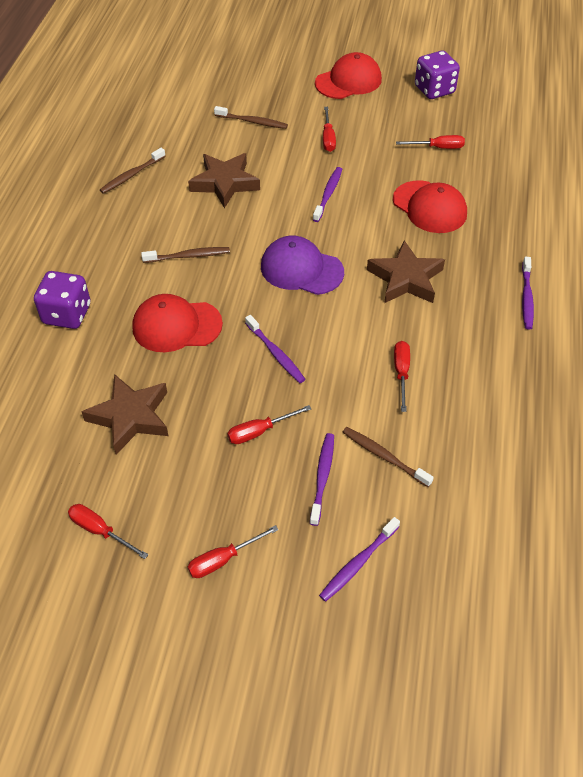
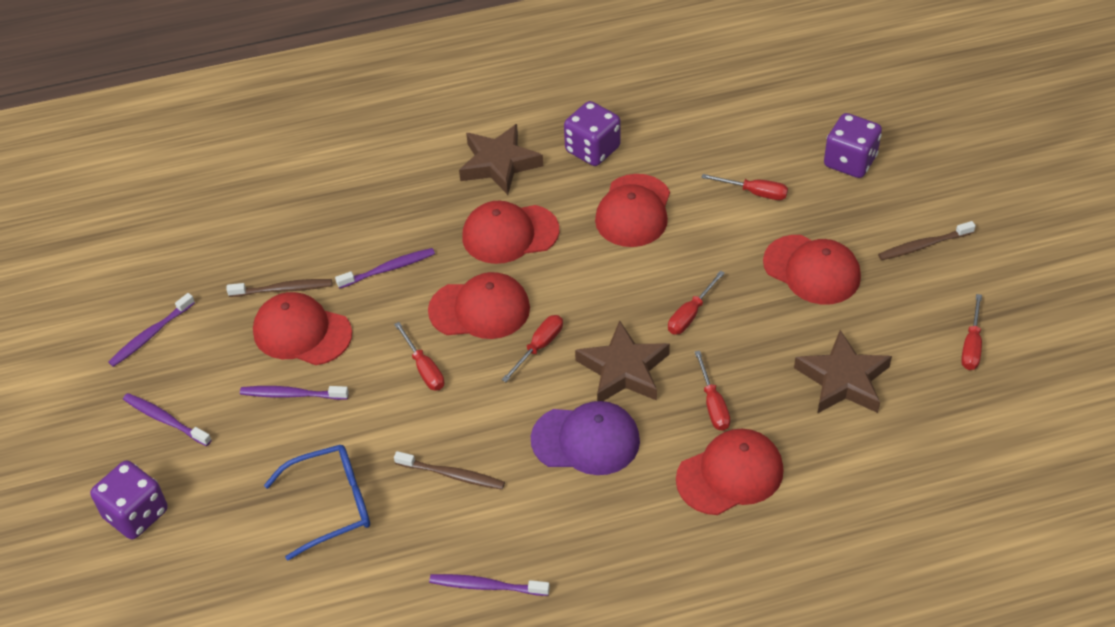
blue glasses: none = 0 -> [264,445,370,560] = 1
brown toothbrush: [100,148,166,194] [141,247,230,263] [214,106,288,129] [343,427,434,487] = 4 -> [226,279,332,297] [394,451,505,490] [878,221,976,260] = 3
purple dice: [34,271,90,329] [415,51,460,99] = 2 -> [90,460,168,539] [564,101,621,166] [824,113,882,178] = 3
red cap: [132,294,223,352] [315,52,382,99] [393,180,467,233] = 3 -> [253,292,352,365] [428,272,530,339] [462,200,560,264] [595,174,670,247] [676,429,784,515] [763,235,861,305] = 6

